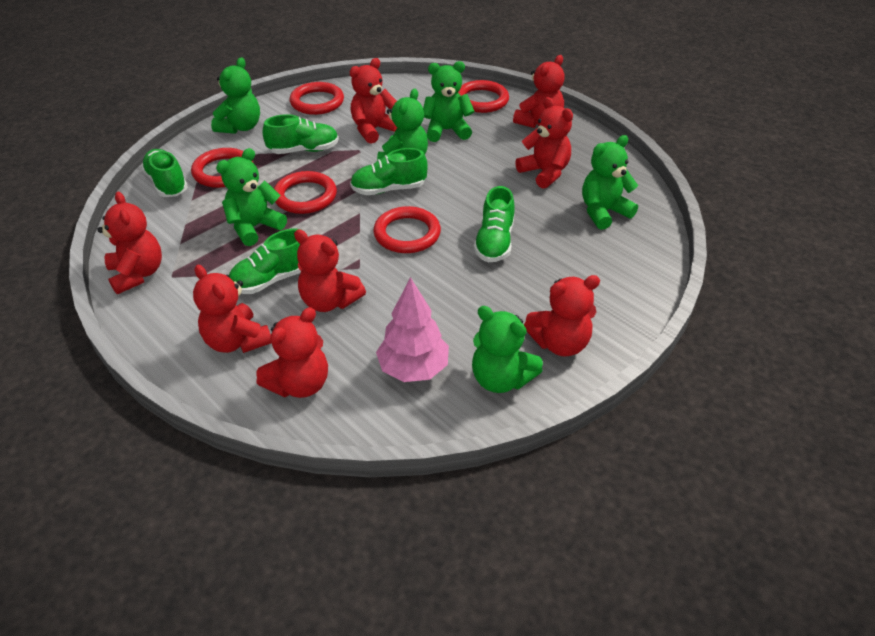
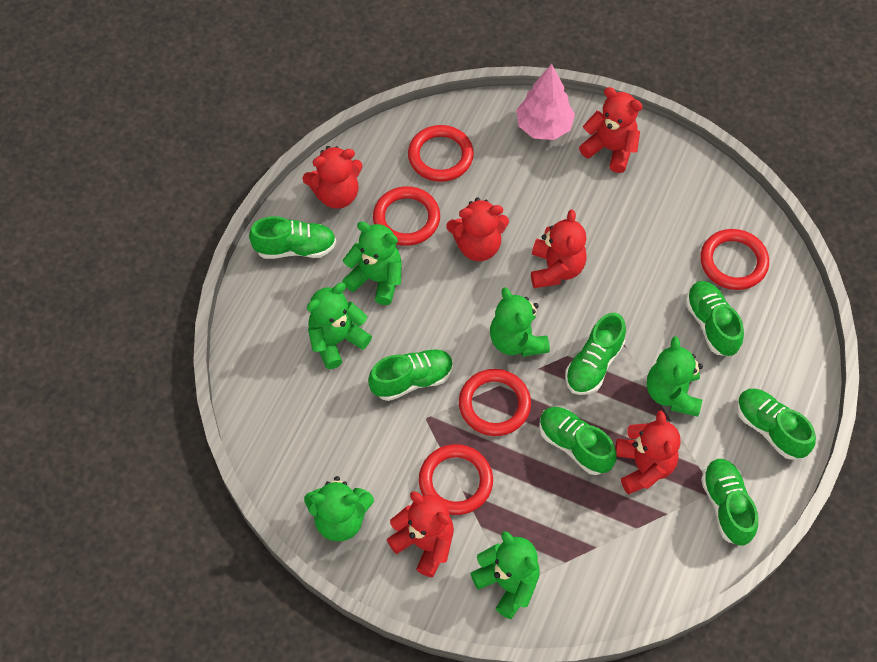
green shoe: [141,149,188,197] [229,229,301,294] [262,114,339,154] [350,148,428,195] [474,186,514,262] = 5 -> [249,216,336,259] [368,349,453,401] [539,407,617,475] [565,313,626,395] [685,281,744,356] [701,459,758,545] [737,388,816,460] = 7
red teddy bear: [97,191,162,294] [193,265,271,353] [256,307,328,398] [294,229,366,312] [350,58,398,144] [513,55,565,128] [515,97,573,189] [524,275,600,357] = 8 -> [302,146,363,209] [387,491,454,577] [446,198,509,261] [531,210,587,288] [579,87,643,173] [615,411,681,494] = 6

